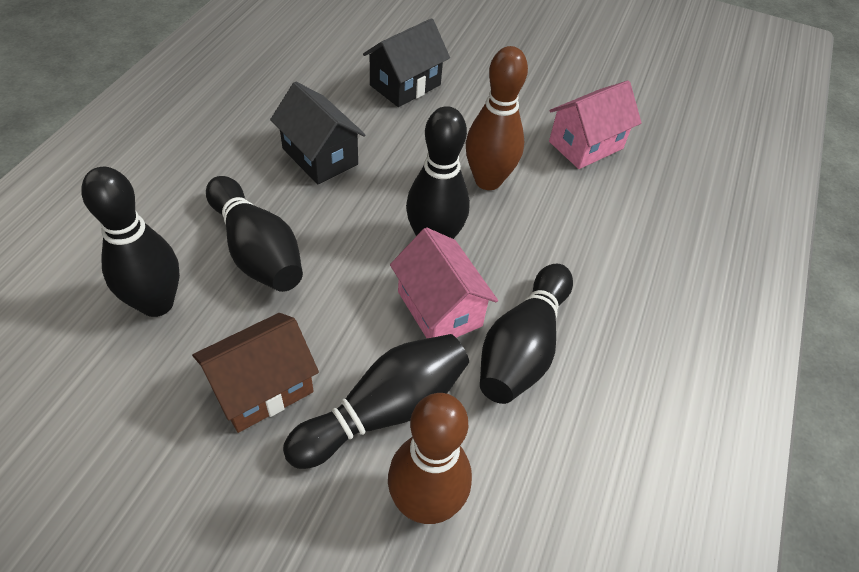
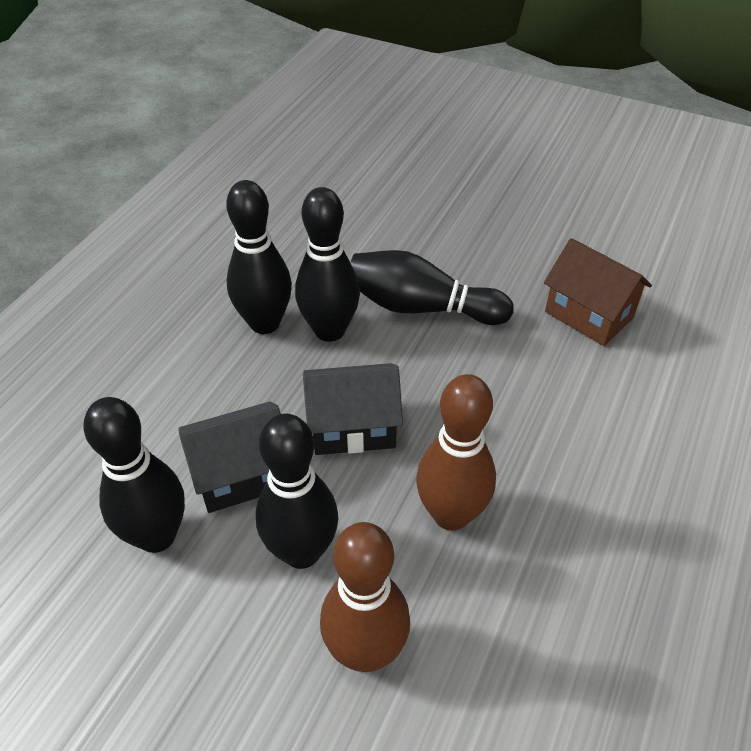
pink house: [390,227,498,338] [549,81,641,169] = 2 -> none = 0

